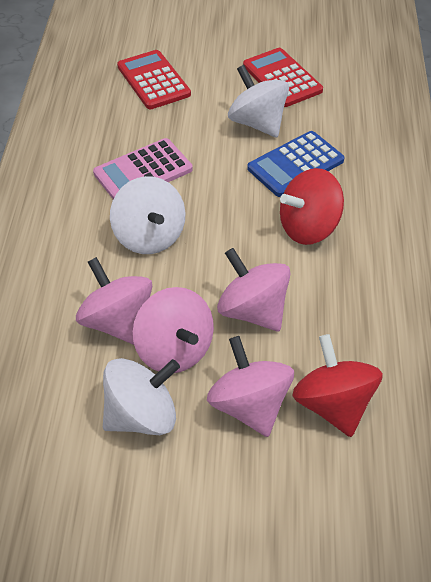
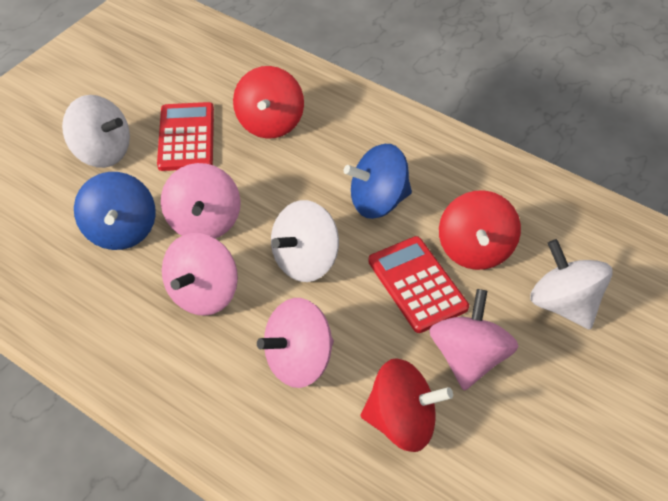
blue calculator: [247,131,345,197] = 1 -> none = 0
blue spinning top: none = 0 -> [74,172,156,250] [344,144,412,219] = 2
pink calculator: [93,138,193,199] = 1 -> none = 0
red spinning top: [280,168,344,245] [293,334,383,437] = 2 -> [233,66,304,139] [361,358,453,452] [439,190,521,270] = 3

